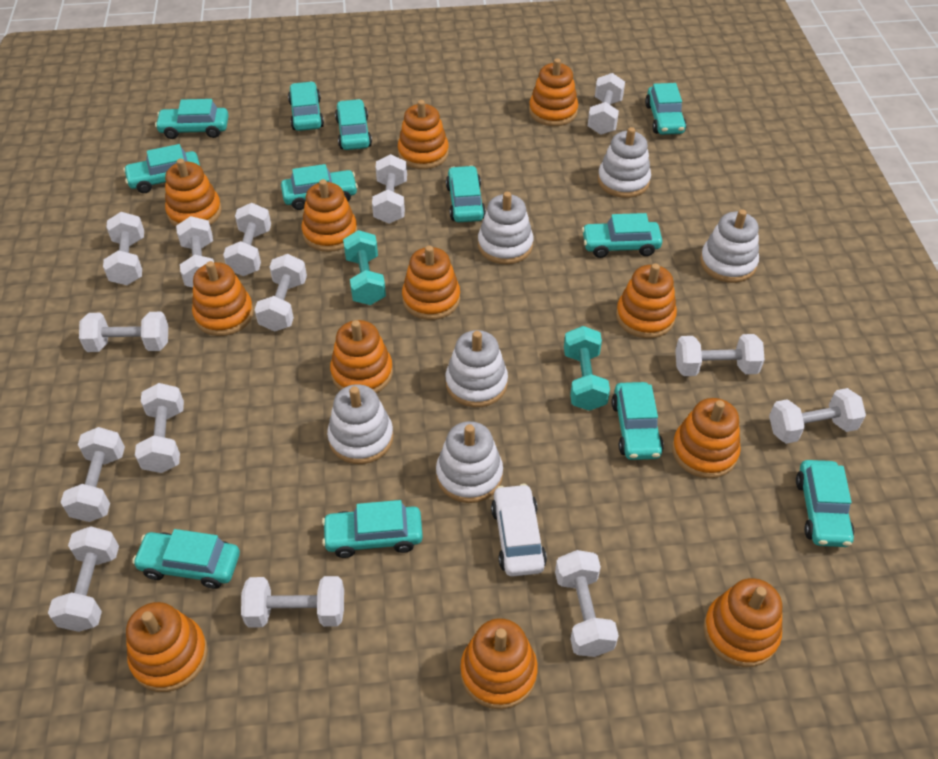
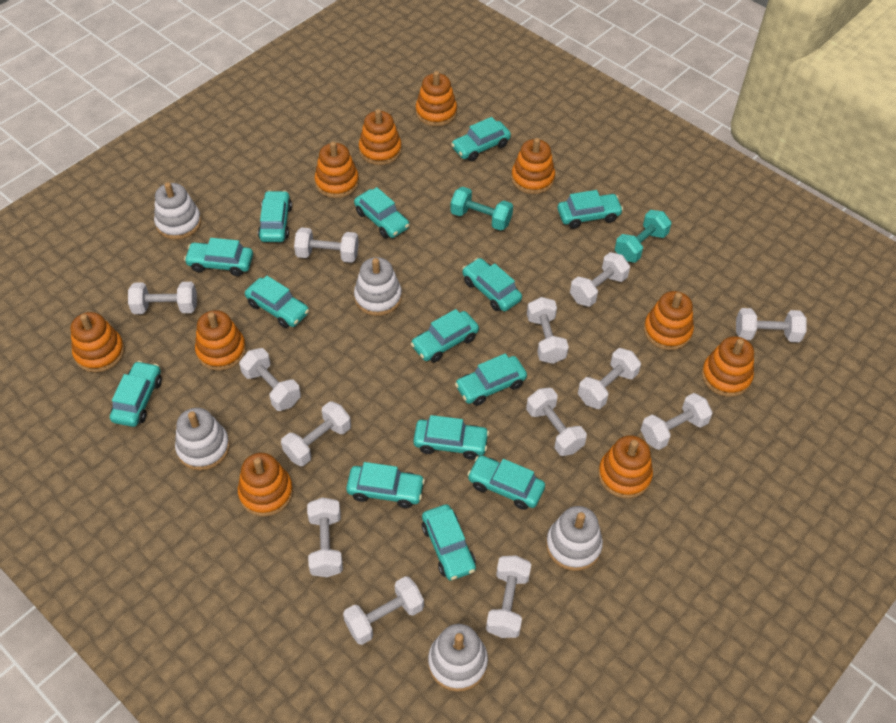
orange stacking toy: [126,602,208,692] [165,159,222,227] [192,261,254,336] [302,179,357,252] [330,320,393,393] [398,100,449,169] [402,245,460,320] [460,618,538,709] [529,58,578,126] [616,263,677,338] [672,398,741,479] [704,578,782,667] = 12 -> [71,312,125,373] [195,310,246,371] [238,453,293,517] [315,142,359,198] [359,109,402,165] [416,71,457,127] [511,138,555,194] [598,435,653,499] [644,291,694,350] [701,336,754,397] = 10
turquoise car: [123,144,200,193] [132,529,240,589] [155,99,229,139] [281,164,358,210] [288,81,324,131] [322,500,423,558] [335,99,372,150] [446,165,486,222] [582,213,662,258] [611,382,664,460] [645,83,687,135] [796,460,854,547] = 12 -> [110,361,162,427] [184,238,253,276] [245,276,309,328] [258,191,292,242] [346,462,425,508] [354,187,410,238] [411,309,479,363] [413,415,489,460] [422,504,476,580] [451,117,511,161] [455,353,527,406] [462,258,522,311] [467,455,545,510] [558,190,623,229] = 14
white car: [491,484,547,577] = 1 -> none = 0
white dumbbell: [48,526,119,632] [61,427,125,522] [79,312,168,352] [103,212,144,285] [135,383,184,473] [176,216,214,287] [223,203,271,276] [241,576,344,627] [254,254,307,332] [372,154,407,224] [555,550,619,657] [588,73,625,135] [675,334,765,376] [769,388,866,444] = 14 -> [128,282,197,314] [239,348,301,411] [281,401,351,466] [294,227,359,263] [307,497,343,577] [343,576,424,645] [486,555,531,638] [526,388,587,456] [527,297,569,364] [570,252,630,307] [578,348,641,409] [641,393,713,450] [736,308,807,342] = 13
white stacking toy: [327,384,394,464] [436,421,503,503] [445,330,508,407] [478,192,533,264] [598,127,651,198] [700,209,759,283] = 6 -> [154,182,201,240] [175,408,230,471] [354,257,402,316] [428,624,488,692] [546,506,603,571] = 5

